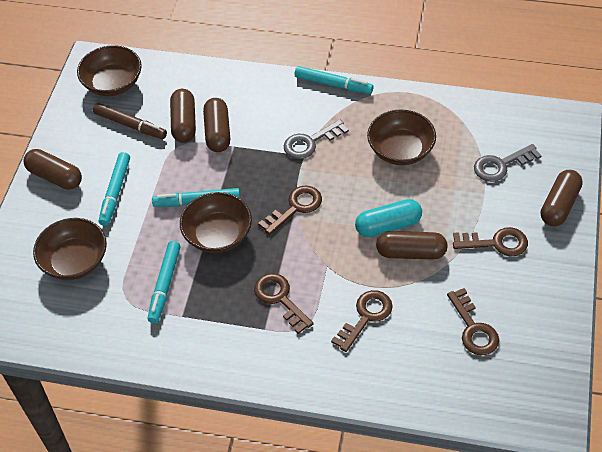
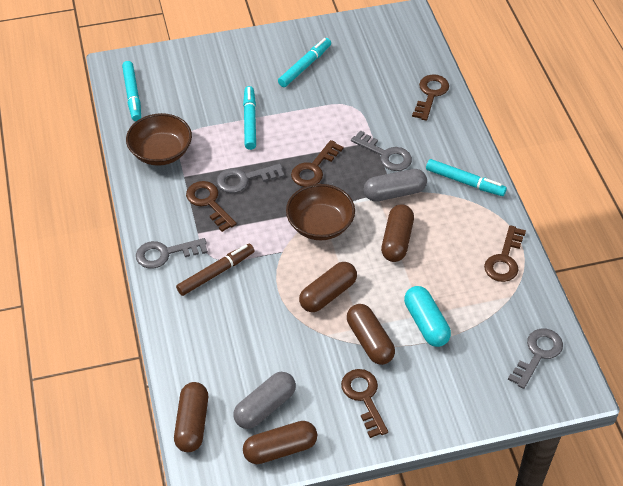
brown bowl: [33,218,107,280] [77,45,142,96] [180,192,252,253] [367,109,436,165] = 4 -> [126,113,192,166] [286,184,355,240] = 2
grey capsule: none = 0 -> [233,372,296,429] [364,169,427,202] = 2
grey key: [284,120,349,159] [474,144,542,182] = 2 -> [136,238,208,269] [217,164,285,193] [351,130,412,171] [508,329,563,389] = 4

